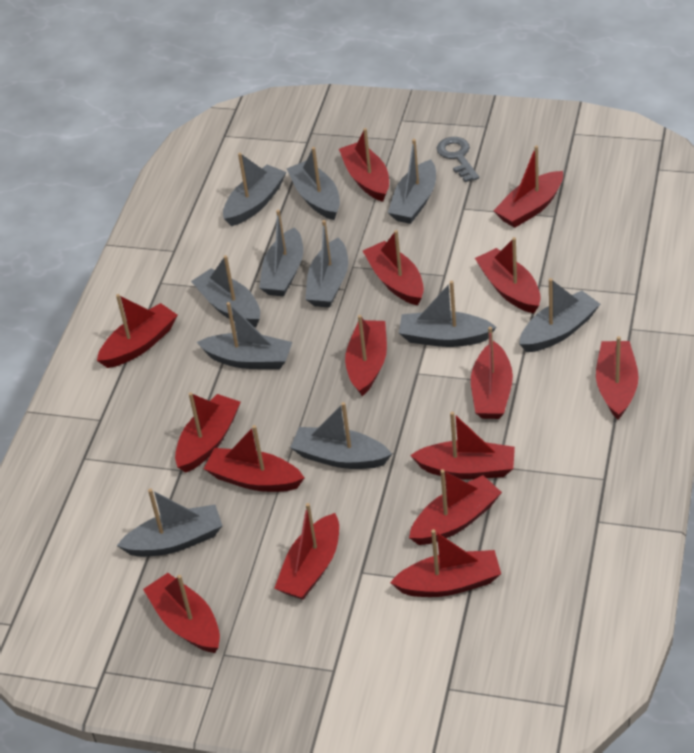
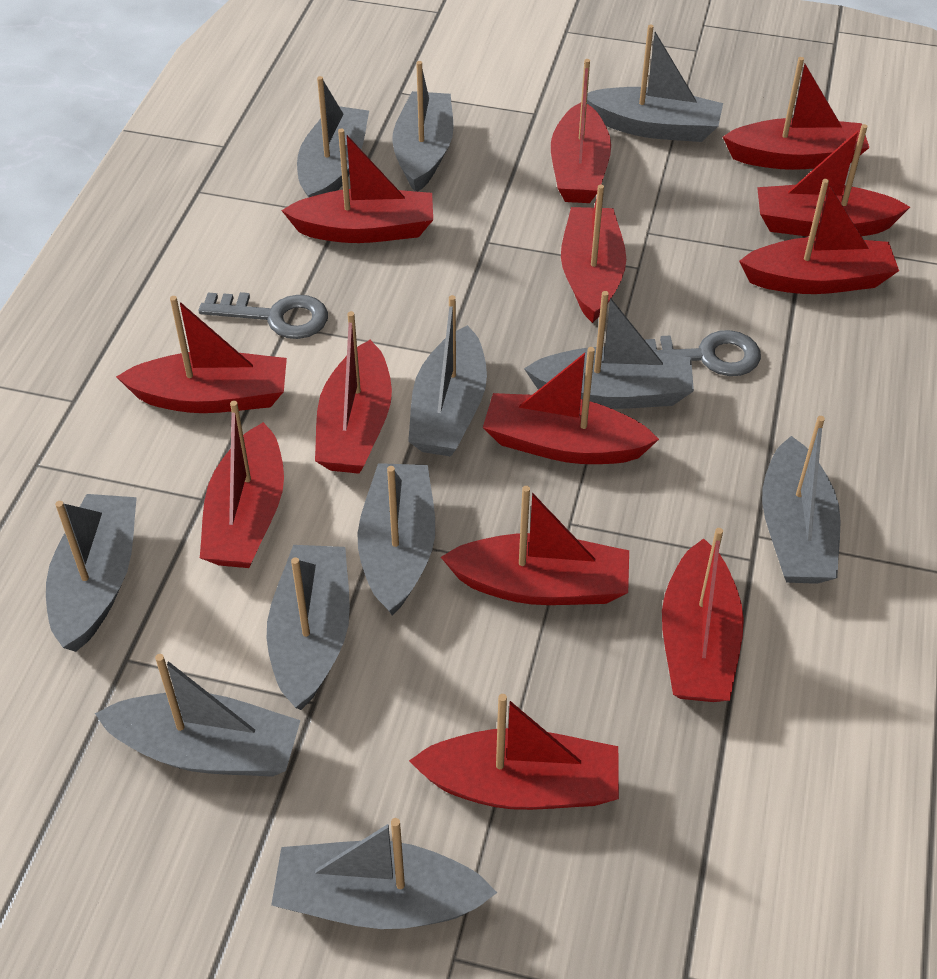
grey key: [437,137,479,182] = 1 -> [198,292,328,339] [645,330,761,376] = 2
red boat: [97,294,177,368] [143,573,220,653] [175,392,241,473] [204,425,304,492] [274,503,339,600] [339,128,389,202] [345,315,387,396] [363,230,424,306] [390,529,501,597] [409,469,502,545] [410,412,515,479] [471,327,513,419] [475,237,541,313] [493,145,563,228] [596,336,639,419] = 15 -> [116,296,287,413] [200,401,284,568] [281,129,433,243] [315,311,392,474] [409,694,619,810] [441,486,629,605] [483,347,659,464] [551,59,611,203] [561,184,626,323] [662,528,744,702] [723,57,869,170] [739,179,899,294] [757,124,910,237] = 13

